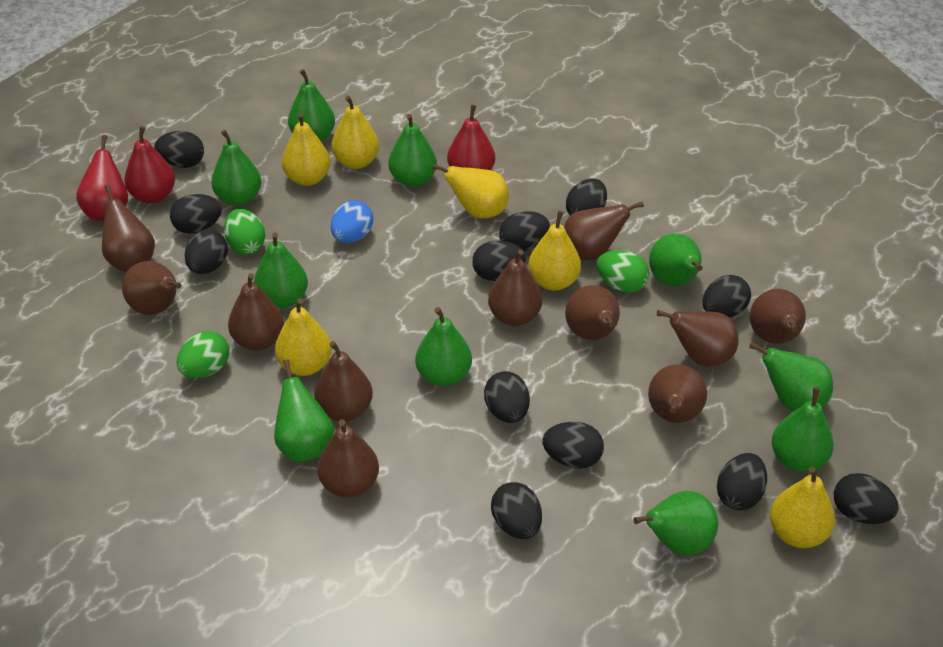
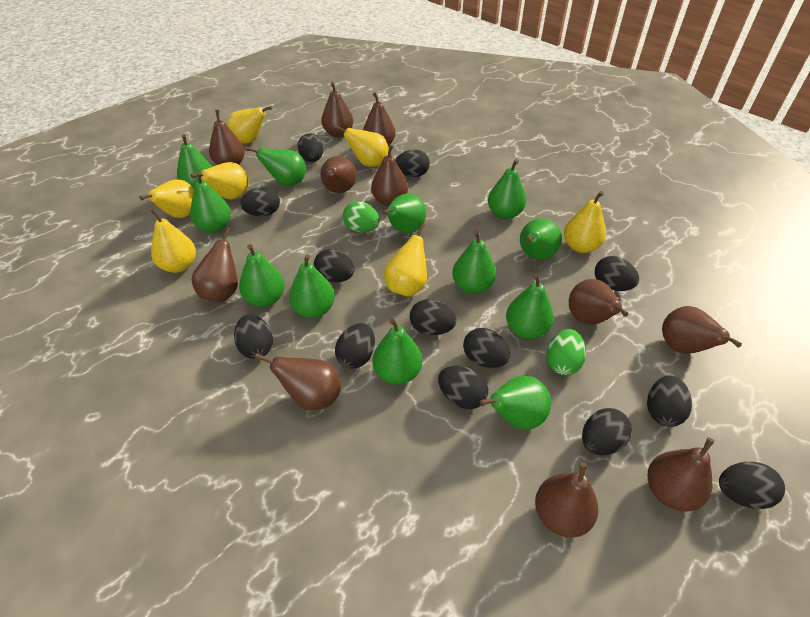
black egg: [154,131,204,168] [170,194,222,234] [185,229,228,274] [472,240,526,281] [484,371,530,423] [491,482,542,539] [499,211,550,252] [542,422,604,469] [566,178,607,215] [703,275,751,318] [717,453,767,510] [834,473,899,524] = 12 -> [234,314,273,359] [240,187,280,216] [297,134,324,162] [314,249,354,282] [335,323,375,369] [395,150,430,177] [410,299,457,335] [438,366,488,409] [463,328,510,368] [582,408,632,455] [594,256,639,291] [647,376,692,427] [719,461,785,509] = 13
blue egg: [331,200,373,243] = 1 -> none = 0
green egg: [177,331,229,378] [224,209,265,254] [597,250,649,293] = 3 -> [343,201,380,232] [547,329,586,375] = 2
green pear: [211,130,261,206] [254,233,308,308] [274,359,334,462] [288,69,335,141] [388,114,437,187] [415,307,472,386] [633,491,718,555] [649,233,703,286] [749,342,833,411] [772,387,834,472] = 10 -> [177,134,212,188] [190,172,231,233] [239,244,285,307] [246,147,306,186] [289,254,335,318] [373,318,422,385] [383,194,426,233] [452,231,496,294] [480,376,551,430] [488,159,526,219] [506,274,554,339] [520,218,562,260] = 12
red pear: [76,135,128,221] [124,126,175,203] [447,105,495,170] = 3 -> none = 0
yellow pear: [275,298,332,376] [282,113,331,186] [331,95,379,169] [432,164,509,218] [528,211,581,291] [770,466,835,548] = 6 -> [139,179,194,218] [150,208,196,273] [191,162,249,200] [227,106,272,144] [334,125,389,167] [384,223,427,297] [564,191,606,253] = 7

